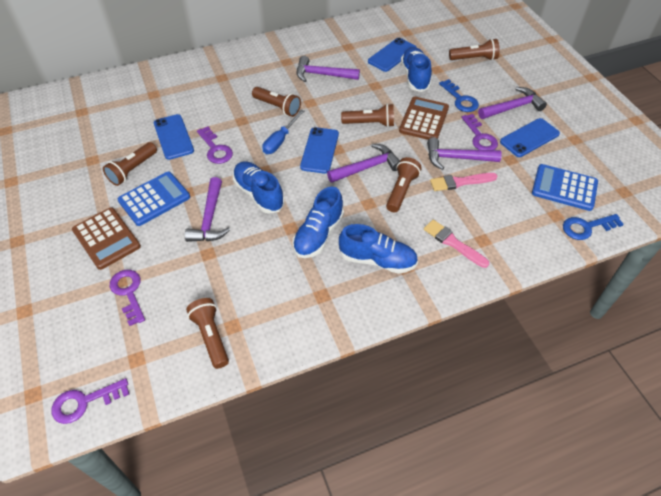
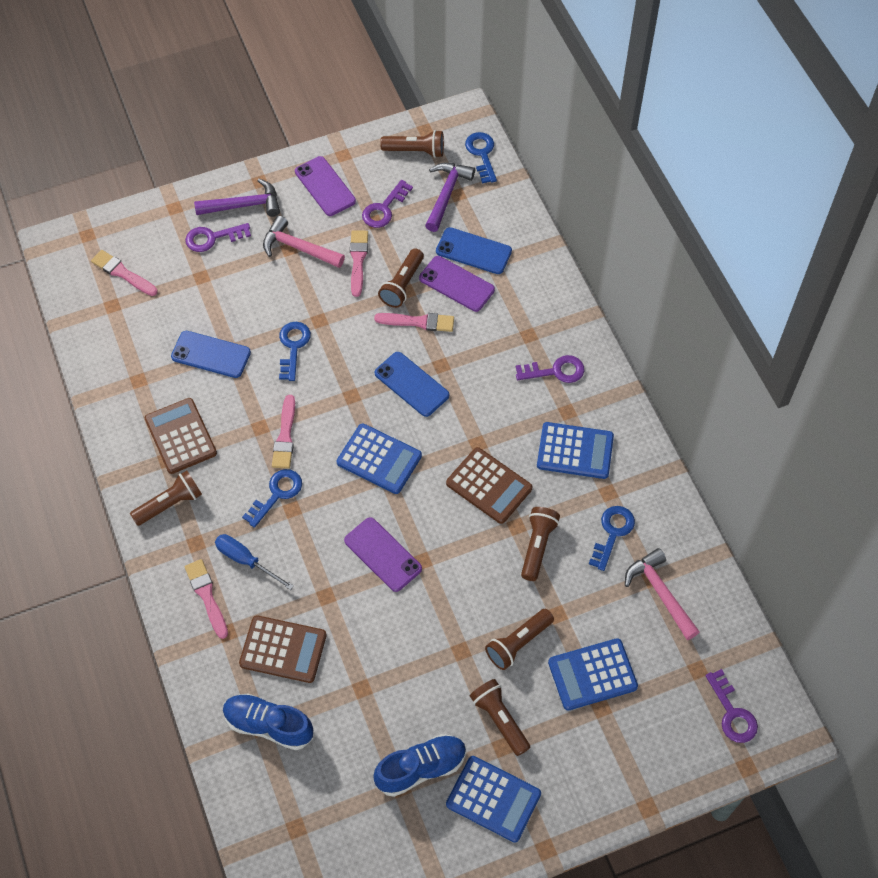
blue calculator: [118,172,190,226] [532,164,598,211] = 2 -> [337,424,422,494] [446,756,541,843] [537,422,614,479] [548,638,638,710] = 4
blue key: [439,79,479,112] [563,214,624,240] = 2 -> [242,469,302,528] [279,322,311,381] [465,132,497,184] [589,506,635,571] = 4
blue phone: [154,114,194,160] [300,127,339,174] [368,38,416,72] [500,118,560,157] = 4 -> [171,331,251,378] [375,352,449,417] [436,227,512,274] = 3
blue shoe: [233,161,284,214] [293,187,344,258] [339,224,418,274] [401,47,432,92] = 4 -> [223,694,313,750] [373,734,466,797] = 2
brown calculator: [72,207,141,270] [399,97,449,140] = 2 -> [145,398,217,474] [239,615,326,683] [446,447,532,524] = 3
pink brush: [424,220,489,268] [430,173,498,191] = 2 -> [91,250,157,296] [185,559,228,639] [272,395,295,469] [350,230,368,297] [374,313,454,332] = 5
pink hammer: none = 0 -> [263,216,345,268] [625,548,700,640] = 2
purple hammer: [185,177,230,242] [297,56,360,82] [327,144,400,183] [427,138,502,170] [478,87,547,119] = 5 -> [194,179,280,217] [425,162,475,232] = 2
purple phone: none = 0 -> [295,156,356,216] [344,517,422,592] [419,256,495,312] = 3

